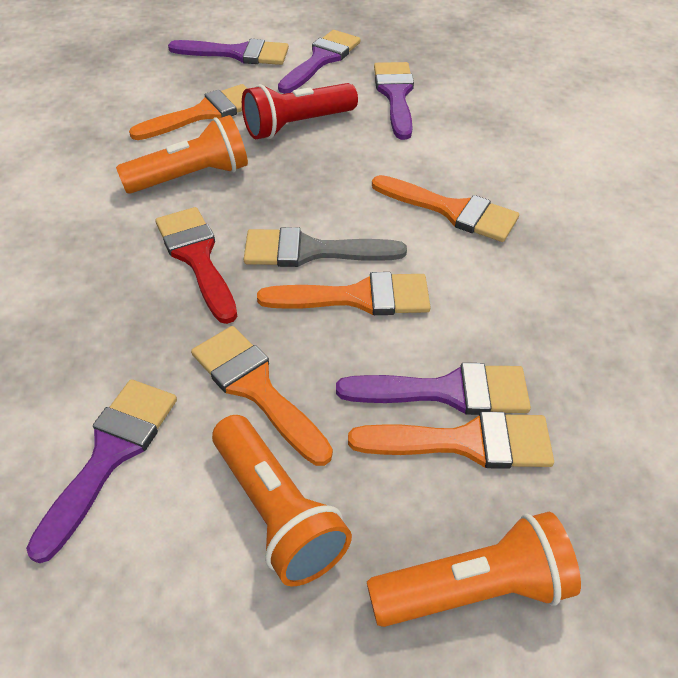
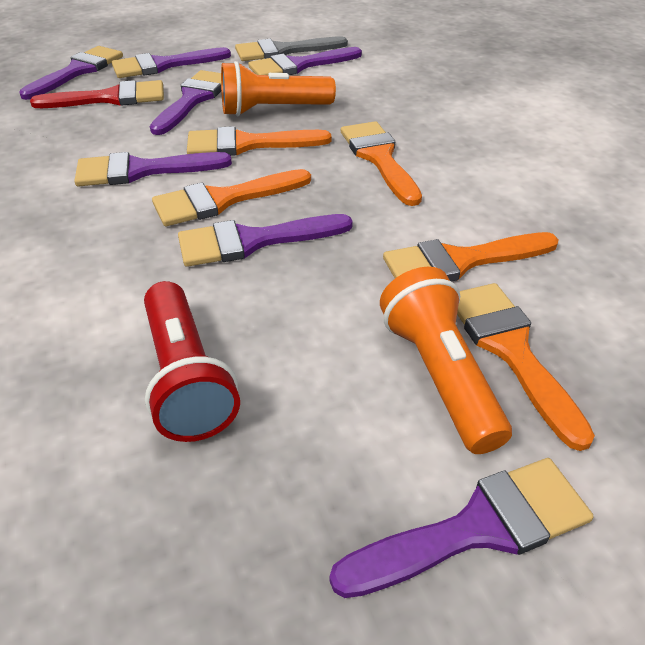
orange flashlight: [116,115,248,194] [212,415,352,587] [367,512,581,627] = 3 -> [221,61,336,116] [380,267,512,454] = 2
purple brush: [26,379,177,563] [168,39,289,65] [278,30,361,94] [336,363,531,415] [374,62,414,140] = 5 -> [19,46,123,100] [74,152,232,186] [112,47,231,78] [150,70,221,135] [178,214,353,267] [248,47,362,75] [329,458,594,598] = 7

